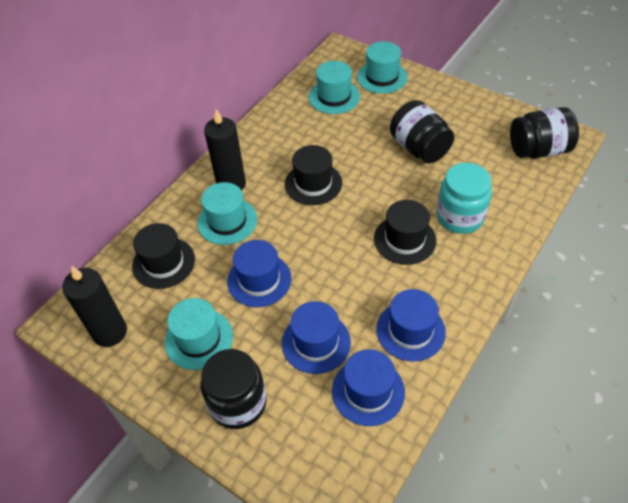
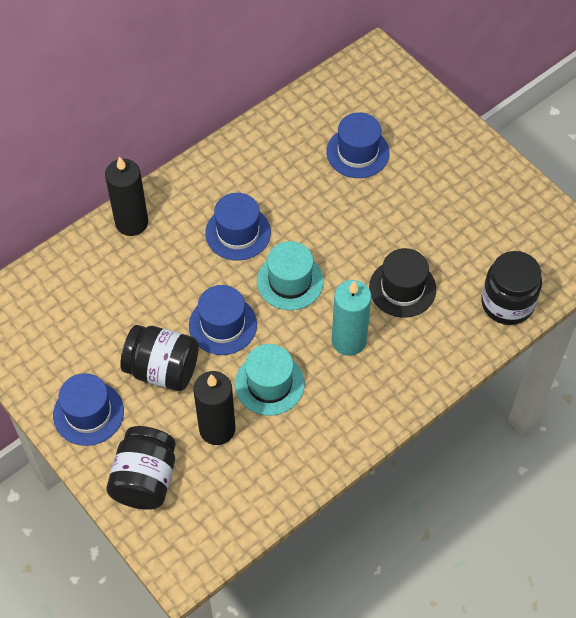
black hat: [132,223,195,289] [285,145,342,205] [374,200,436,265] = 3 -> [369,248,436,318] = 1
turquoise candle: none = 0 -> [332,280,371,356] = 1
turquoise hat: [165,298,233,370] [197,182,257,245] [309,61,360,114] [357,41,408,94] = 4 -> [235,344,305,416] [257,241,324,310] = 2
turquoise jar: [436,163,492,234] = 1 -> none = 0

